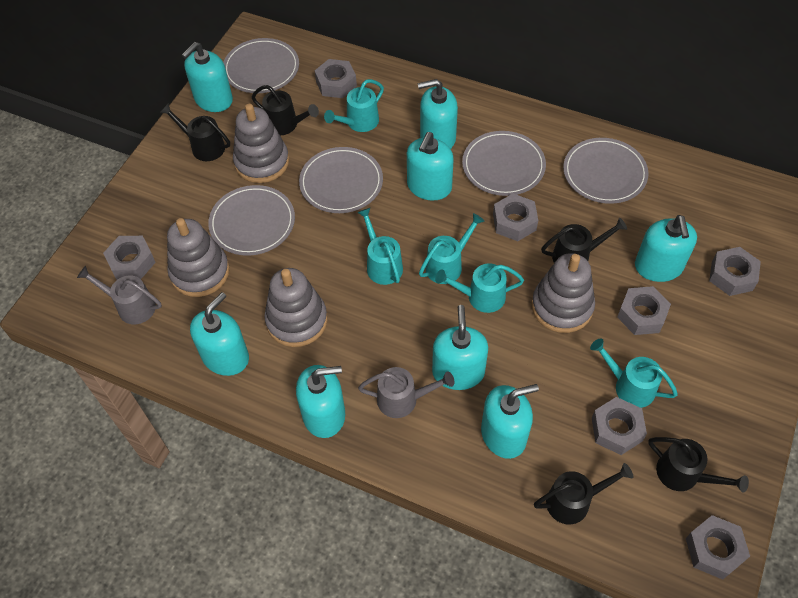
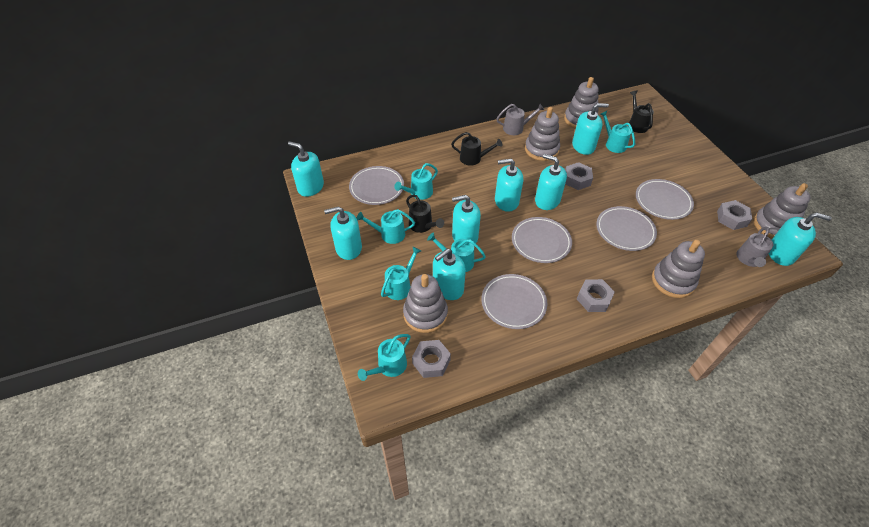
black watering can: [160,103,230,161] [252,85,319,135] [534,463,633,525] [541,218,627,263] [648,437,749,493] = 5 -> [406,194,444,233] [451,132,502,166] [628,90,654,133] = 3
grey nut: [103,236,156,280] [315,59,357,98] [493,194,538,241] [592,397,647,455] [617,286,671,335] [686,515,750,580] [709,247,761,296] = 7 -> [412,340,451,378] [565,162,593,190] [577,279,615,312] [717,200,752,230] = 4
grey stacking toy: [167,218,230,297] [233,104,289,183] [264,268,328,347] [532,253,595,333] = 4 -> [403,274,448,333] [525,107,560,161] [564,77,599,129] [652,240,705,298] [754,183,811,238] = 5
turquoise watering can: [324,79,384,132] [357,208,403,285] [419,213,485,284] [435,264,524,313] [590,338,678,408] = 5 -> [356,209,415,244] [358,334,411,381] [381,247,421,300] [394,163,438,200] [427,233,486,272] [600,111,635,153] = 6

